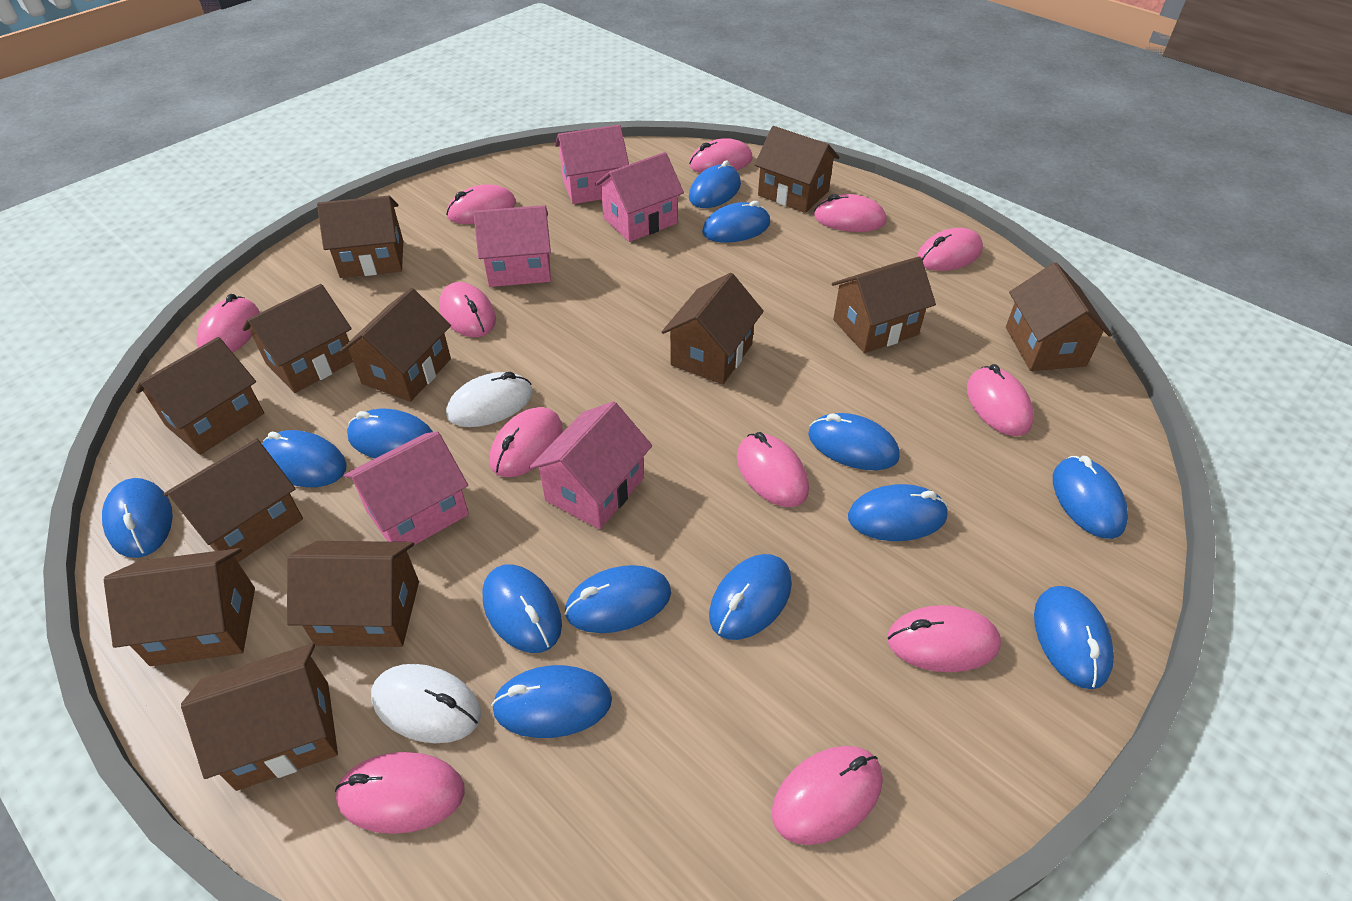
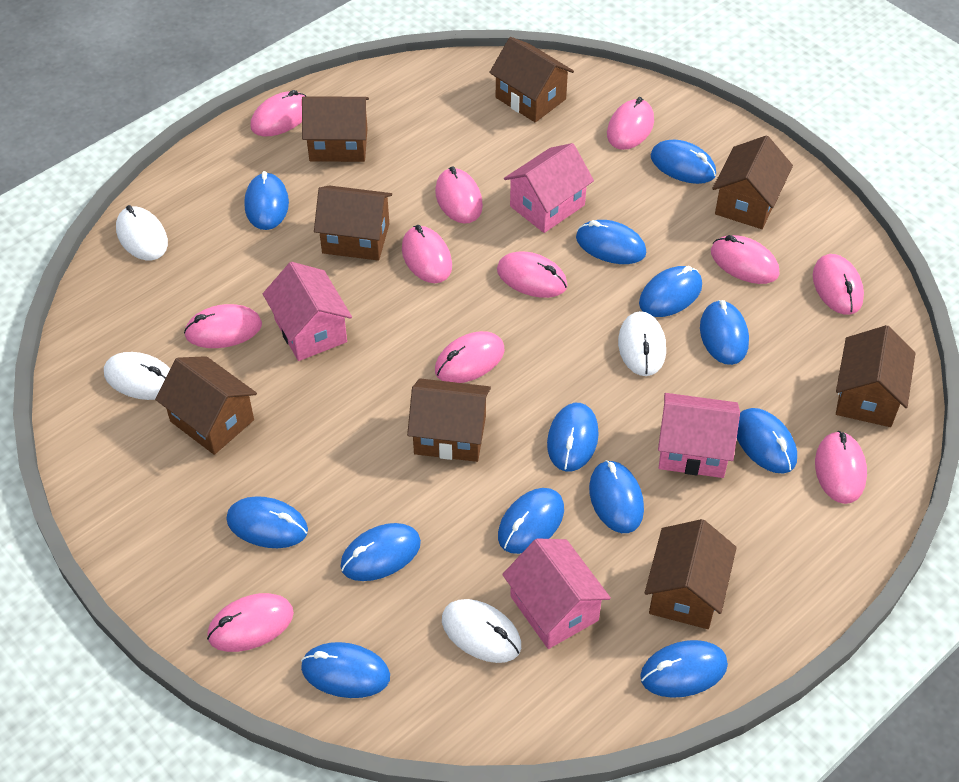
brown house: [104,548,255,666] [135,337,264,455] [164,438,303,562] [181,643,338,791] [242,284,353,393] [287,541,419,647] [317,196,403,278] [340,288,451,402] [662,273,764,384] [754,126,839,213] [832,256,936,353] [1006,262,1112,371] = 12 -> [155,356,257,455] [302,96,369,162] [314,185,392,261] [407,378,491,462] [489,37,574,123] [645,519,737,629] [712,135,793,229] [836,325,916,427] = 8
pink house: [344,431,469,545] [473,205,551,287] [529,401,652,529] [555,125,629,204] [595,152,684,242] = 5 -> [263,262,352,361] [502,538,611,649] [504,143,594,233] [658,393,740,478] = 4
pink mouse: [196,294,260,353] [335,752,465,834] [439,282,496,337] [446,184,516,224] [490,407,563,477] [689,138,753,173] [737,432,809,507] [772,746,883,845] [814,194,887,232] [887,605,1001,672] [917,228,983,271] [967,364,1034,436] = 12 -> [184,304,262,348] [207,593,294,652] [251,90,306,137] [402,225,452,283] [435,166,483,224] [435,331,504,383] [497,252,568,298] [607,97,654,150] [711,235,779,284] [813,254,864,315] [815,431,867,504] = 11
white mouse: [371,664,481,743] [446,372,533,427] = 2 -> [104,352,170,400] [116,205,168,260] [442,599,521,663] [618,311,666,376] = 4

